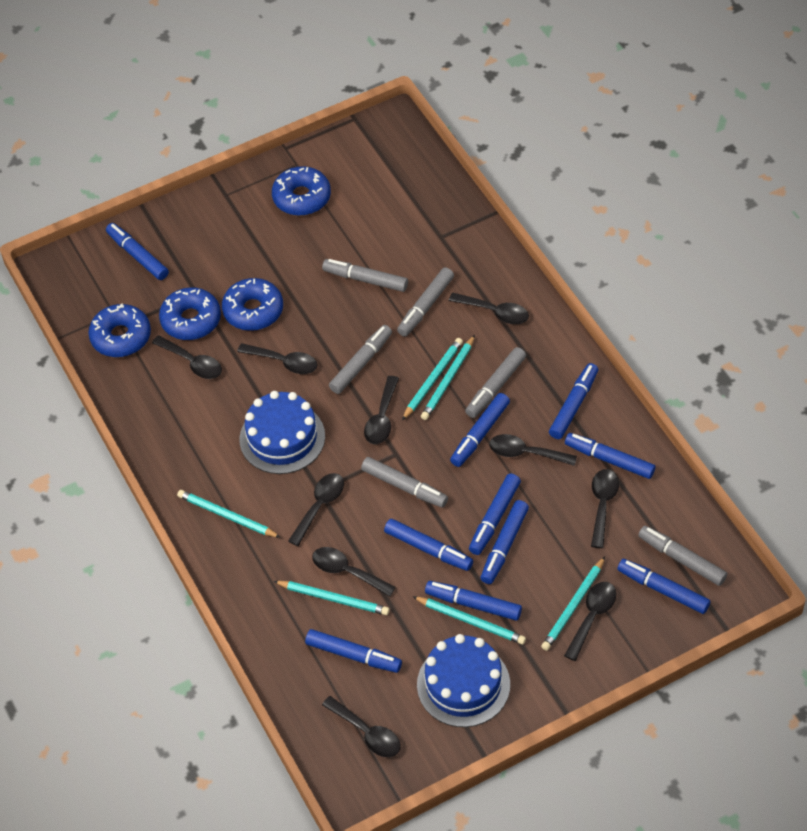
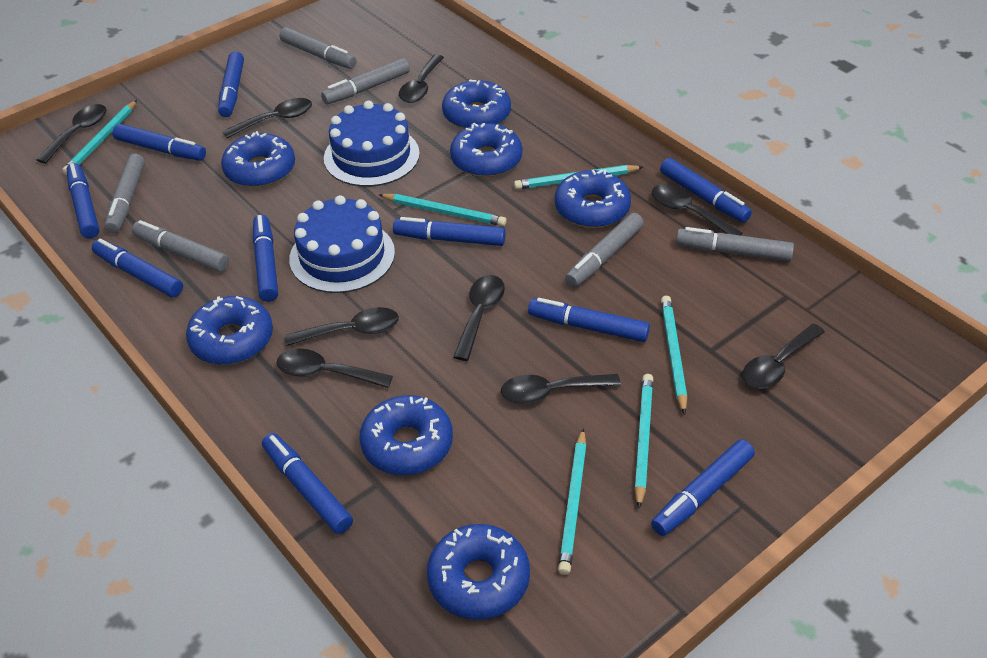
black spoon: [152,335,222,379] [237,343,318,374] [288,473,344,546] [312,547,396,597] [322,696,401,757] [364,376,399,444] [449,293,529,324] [489,434,577,466] [564,582,616,661] [591,469,619,548] = 10 -> [36,104,106,164] [222,98,312,138] [277,349,393,388] [285,307,399,346] [399,54,444,103] [453,275,505,361] [501,374,621,404] [652,184,743,235] [742,323,825,389] = 9
blue donut: [88,303,151,357] [159,287,221,340] [222,278,283,331] [272,166,331,216] = 4 -> [186,296,273,365] [221,131,295,188] [360,395,453,475] [427,524,530,620] [442,80,511,129] [450,123,523,177] [555,169,631,228] = 7

